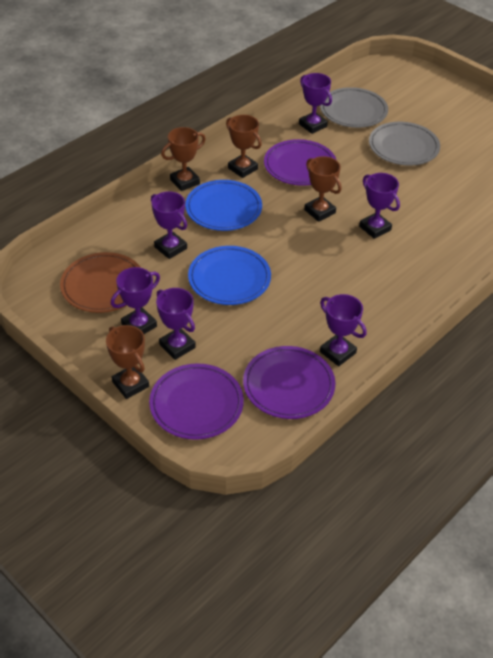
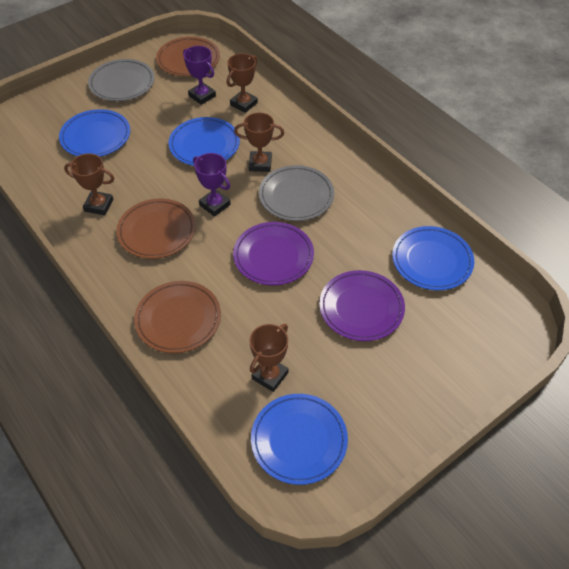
blue plate: [185,180,262,231] [188,246,271,305] = 2 -> [59,109,130,157] [169,117,240,166] [251,394,348,485] [392,226,474,290] = 4
brown plate: [60,252,141,313] = 1 -> [116,199,196,259] [134,281,221,353] [156,37,220,76] = 3
purple plate: [149,363,244,440] [243,346,335,419] [264,139,336,186] = 3 -> [233,222,314,285] [319,270,405,341] = 2
purple trophy: [111,267,160,334] [151,191,187,259] [156,288,196,360] [299,73,332,134] [320,294,367,366] [359,173,400,239] = 6 -> [183,46,216,105] [193,153,231,217] = 2

